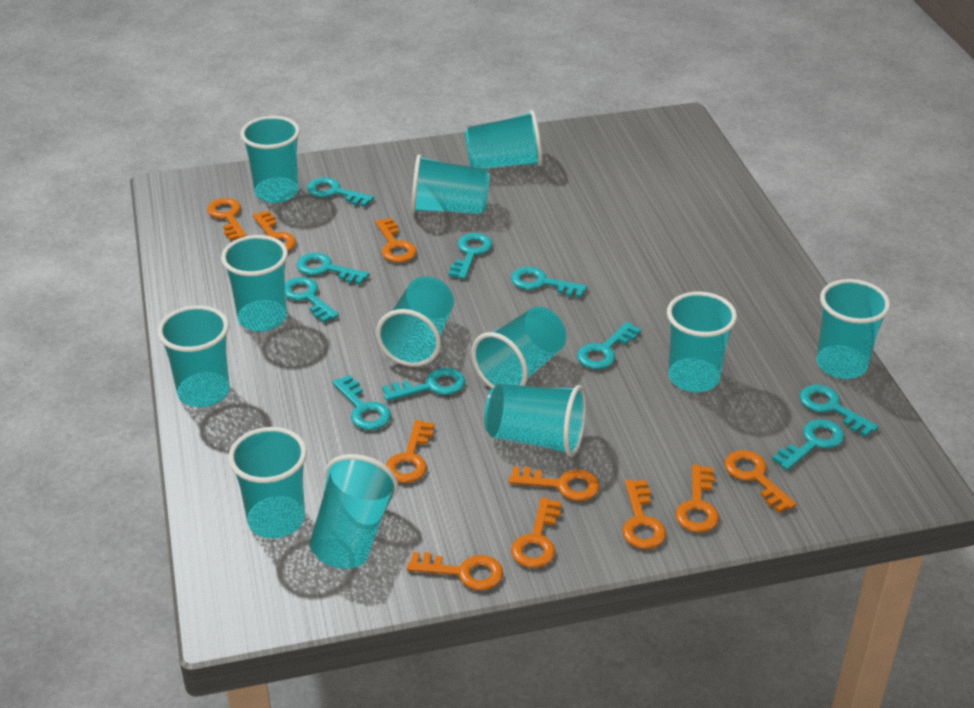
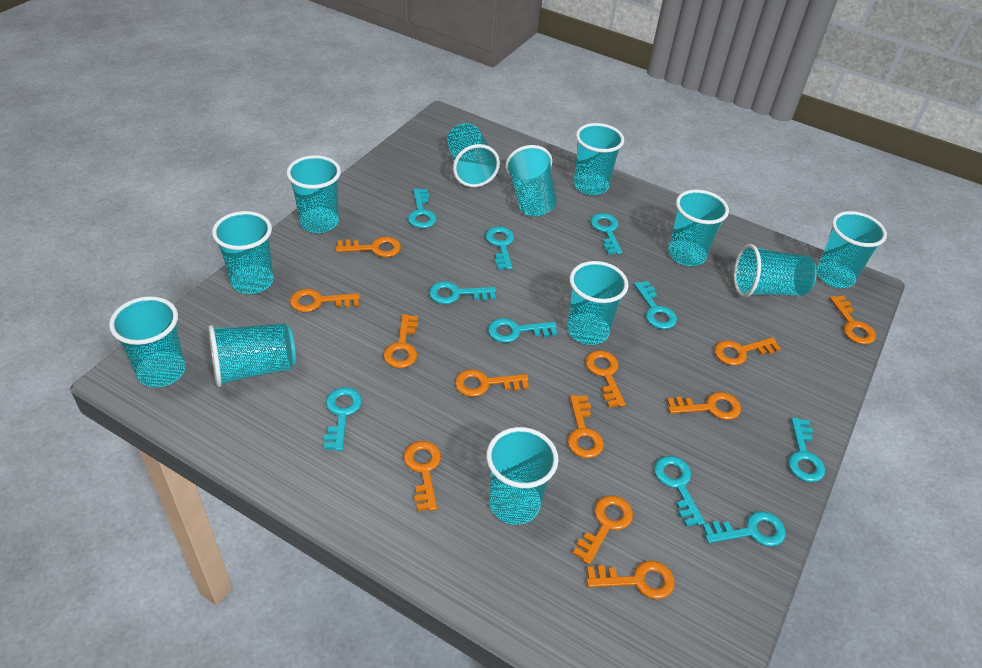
orange key: [207,198,247,241] [253,210,296,251] [375,218,417,263] [386,420,435,483] [407,552,503,590] [509,467,600,501] [511,497,562,568] [622,480,666,549] [676,465,719,533] [725,450,796,513] = 10 -> [290,289,360,312] [336,237,401,257] [383,314,418,368] [403,441,441,511] [455,369,529,397] [567,395,604,458] [573,496,633,565] [585,350,626,407] [586,561,675,599] [667,392,741,420] [714,337,781,366] [829,296,876,344] = 12

